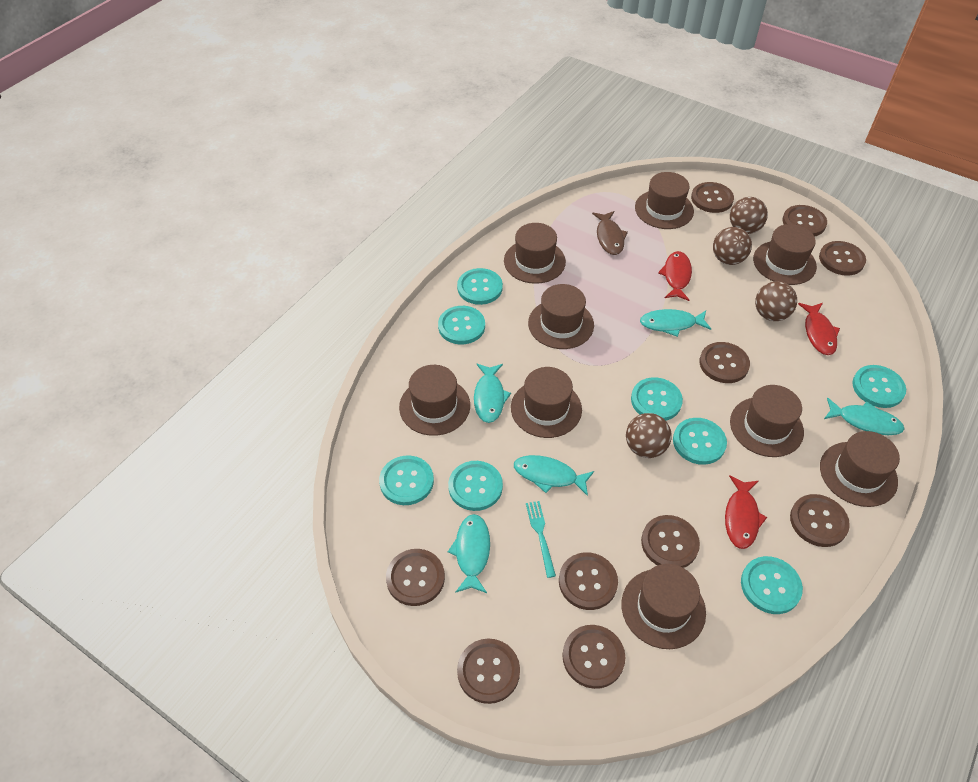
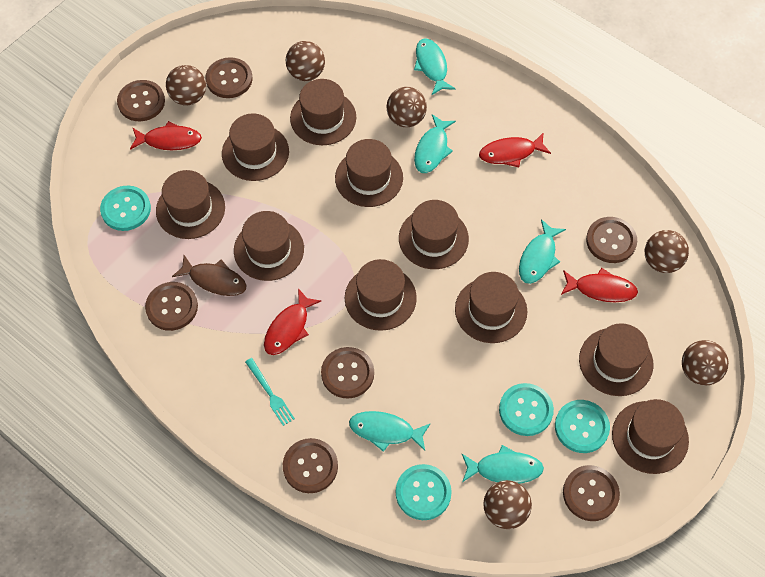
brown ball: [626,413,672,458] [713,227,752,265] [730,197,768,234] [755,281,797,321] = 4 -> [166,65,206,106] [286,41,325,81] [387,87,427,127] [483,480,532,529] [645,230,689,273] [682,340,729,386] = 6
brown button: [386,549,445,606] [457,638,520,704] [559,552,618,610] [562,625,625,689] [641,515,700,568] [691,182,734,213] [699,342,750,383] [782,205,827,237] [790,494,850,547] [819,241,866,276] = 10 -> [117,80,165,121] [145,282,198,331] [206,57,253,98] [283,438,338,493] [321,347,374,399] [563,465,620,521] [586,217,637,263] = 7
brown hat: [399,365,470,436] [504,223,566,284] [511,367,582,438] [528,284,594,349] [621,564,706,649] [635,172,694,229] [730,385,804,457] [753,224,817,285] [820,431,900,507] = 9 -> [156,170,225,239] [222,113,289,181] [234,211,304,281] [290,79,356,145] [335,139,403,207] [345,259,417,331] [399,200,469,269] [455,272,527,343] [579,323,653,396] [612,399,689,474] = 10
red fish: [658,251,692,301] [725,475,767,549] [798,303,840,355] = 3 -> [130,121,202,150] [264,288,321,355] [479,133,551,167] [561,268,638,302] = 4
turquoise button: [379,455,434,505] [438,306,485,344] [448,461,503,511] [457,268,503,305] [631,377,683,421] [673,418,727,465] [741,556,803,614] [852,365,906,408] = 8 -> [100,186,151,231] [396,464,452,520] [499,383,554,436] [555,400,610,453] = 4

